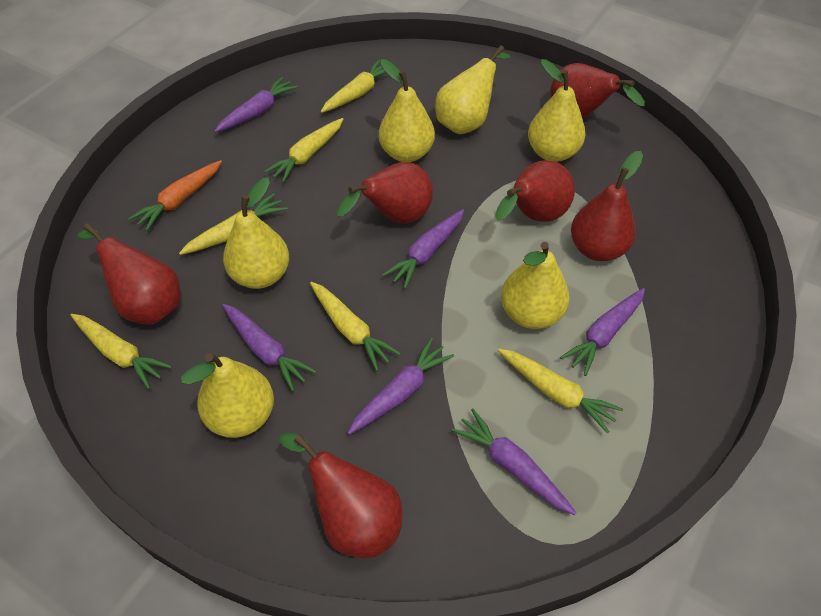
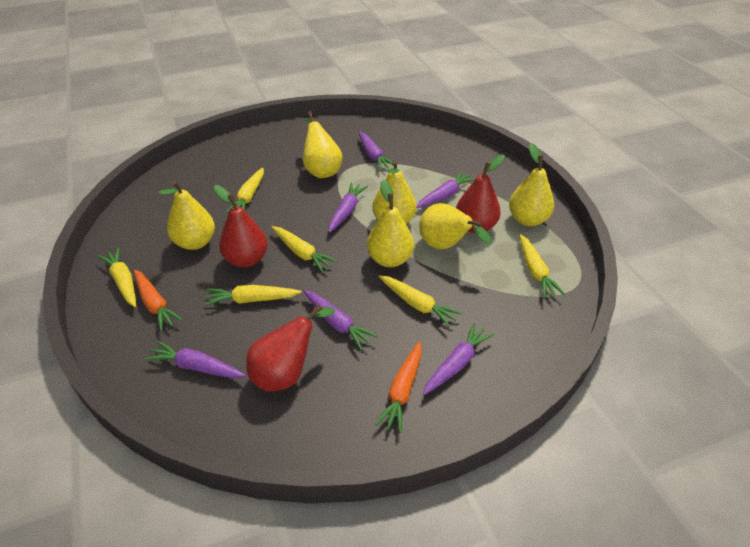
orange carrot: [129,160,222,231] = 1 -> [134,270,183,332] [375,341,422,433] = 2
red pear: [77,223,180,325] [279,433,402,558] [337,162,433,223] [495,160,575,222] [550,63,645,118] [571,151,643,261] = 6 -> [213,185,268,268] [246,304,335,392] [456,155,505,233] = 3

